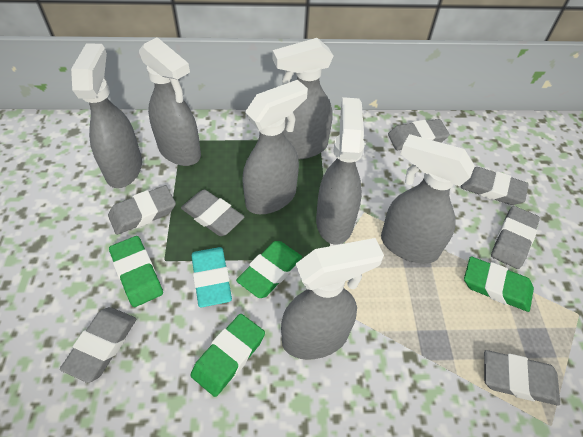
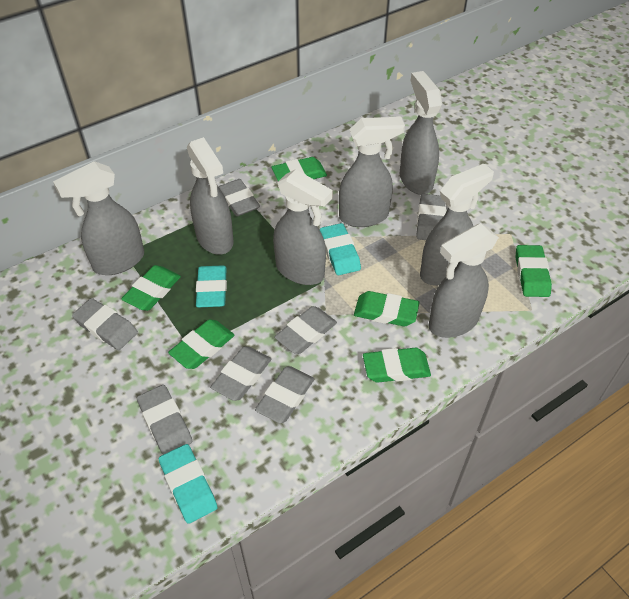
green eraser: [109,236,163,307] [191,314,265,397] [236,241,302,298] [464,257,534,312] = 4 -> [121,265,181,311] [168,319,235,369] [271,157,327,181] [354,291,420,326] [363,348,431,383] [516,245,552,297] = 6
turquoise eraser: [192,247,232,307] = 1 -> [159,444,218,524] [196,265,227,307] [320,223,361,275] = 3

